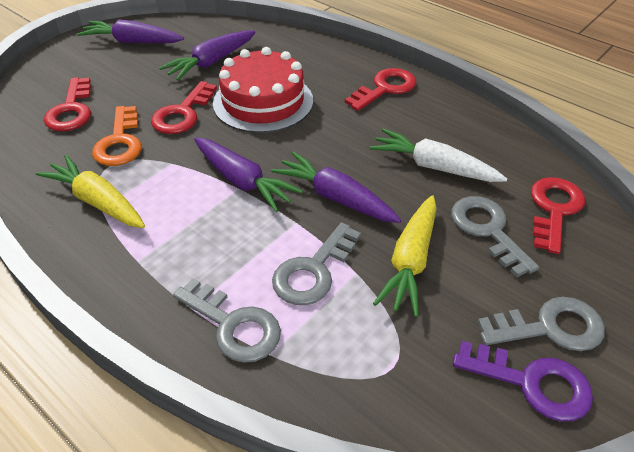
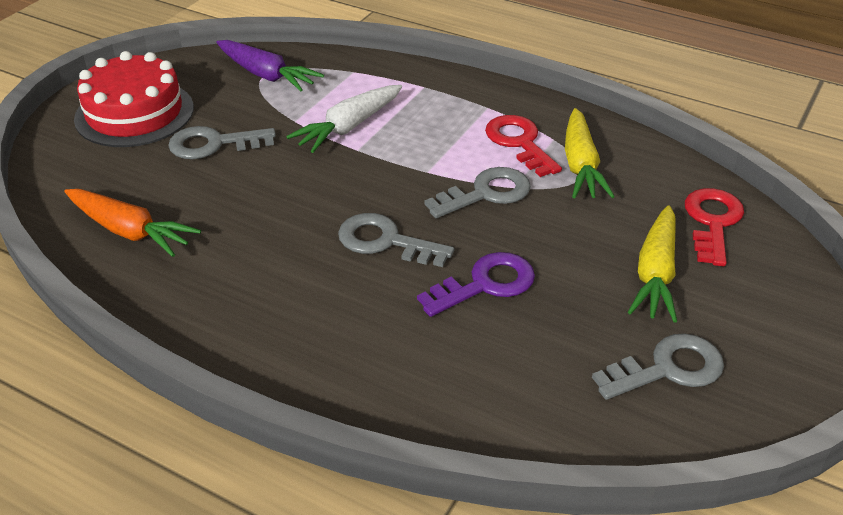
orange carrot: none = 0 -> [64,189,201,257] = 1
orange key: [92,106,142,166] = 1 -> none = 0
purple carrot: [77,19,184,43] [159,30,256,81] [194,137,303,212] [271,151,401,223] = 4 -> [216,40,324,91] = 1
red key: [44,77,91,131] [151,81,217,134] [345,68,416,111] [531,177,585,254] = 4 -> [485,115,562,177] [685,188,744,266] = 2

